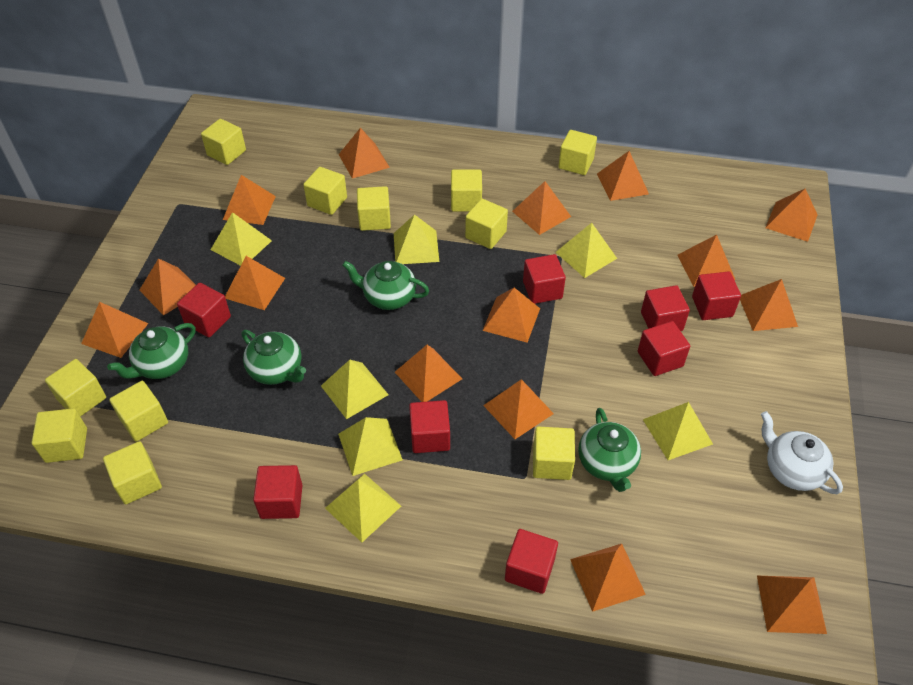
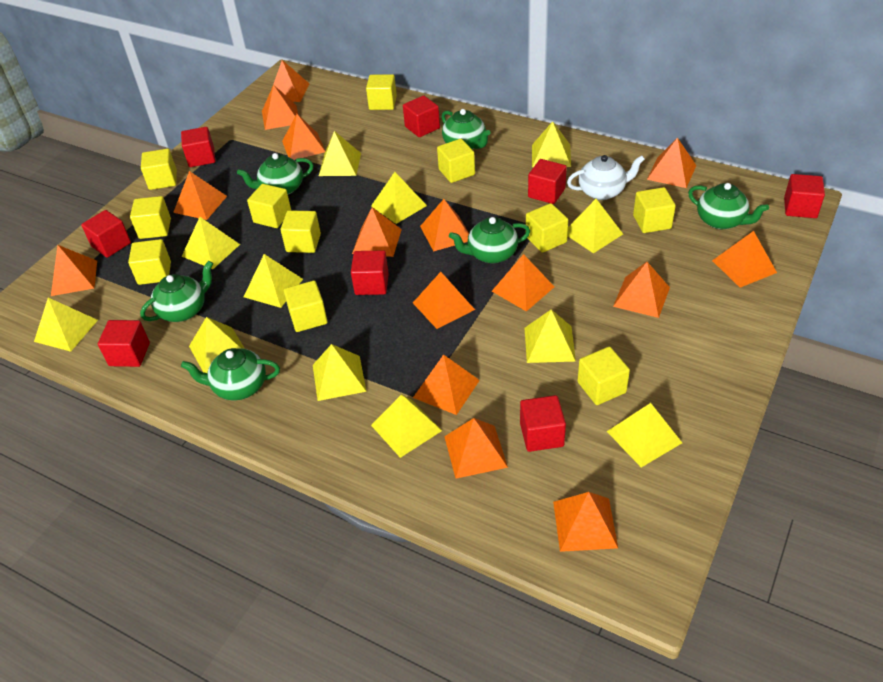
green teapot: [107,323,195,379] [242,330,306,385] [342,261,429,310] [578,408,641,492] = 4 -> [140,261,213,322] [181,348,280,400] [237,153,313,195] [442,109,491,150] [449,217,530,263] [688,183,769,229] = 6
yellow pyramid: [210,212,272,266] [321,360,389,419] [325,473,401,542] [338,417,403,476] [394,214,439,264] [556,223,617,278] [643,402,713,460] = 7 -> [34,298,98,352] [182,217,240,269] [189,317,245,373] [244,254,303,308] [313,344,366,401] [319,131,361,176] [371,172,427,224] [371,394,442,458] [524,309,576,363] [532,121,571,167] [567,199,623,253] [607,403,682,467] = 12

